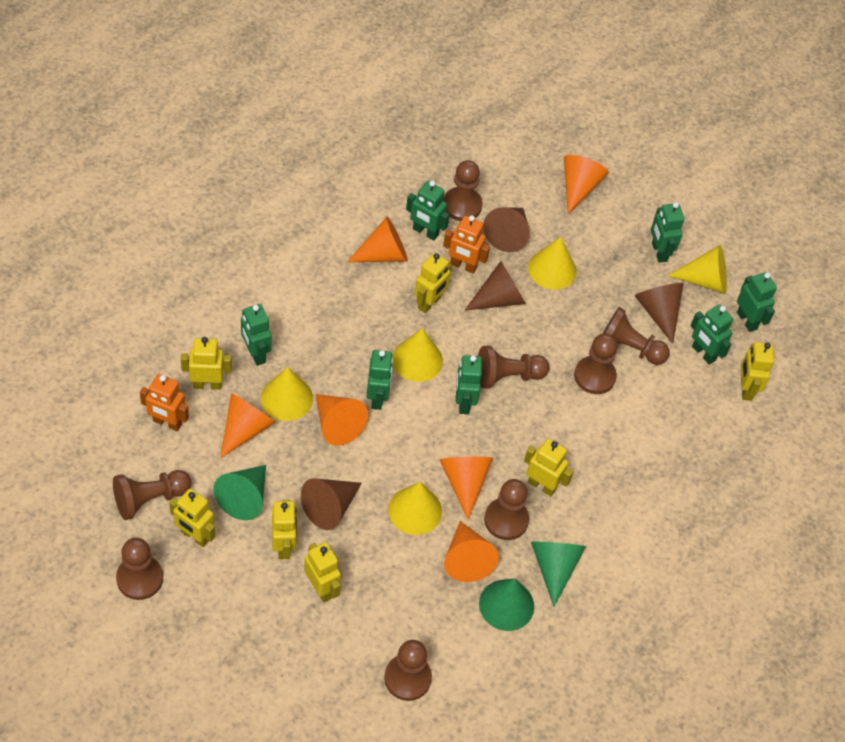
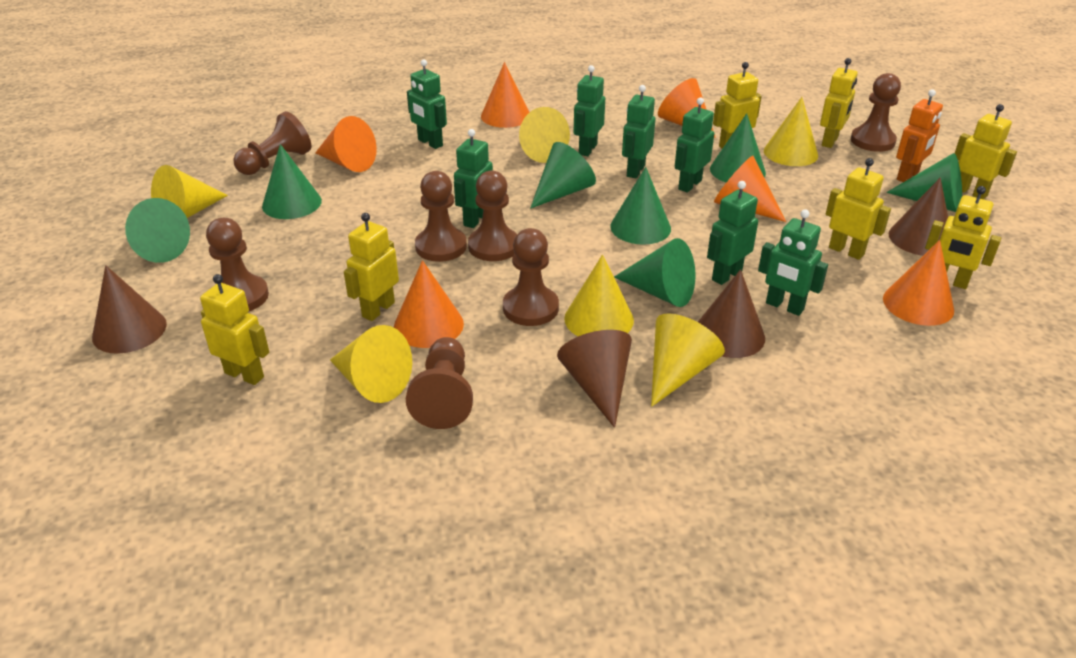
brown pawn: [113,470,192,520] [116,538,163,600] [384,640,432,701] [443,160,483,221] [478,346,549,388] [484,479,529,540] [574,334,618,394] [603,307,670,365] = 8 -> [206,218,269,311] [233,111,311,175] [406,337,473,429] [415,171,467,262] [468,170,517,261] [503,228,559,326] [851,73,901,152] = 7
green cone: [213,465,266,520] [479,578,534,631] [531,542,586,607] = 3 -> [125,198,190,263] [262,144,322,219] [530,142,596,209] [610,167,671,245] [614,238,695,307] [710,113,766,182] [886,153,962,212] = 7
orange robot: [140,374,189,431] [443,215,490,274] = 2 -> [896,89,943,182] = 1
yellow cone: [261,367,313,421] [388,482,442,535] [392,328,443,382] [528,237,577,290] [668,245,727,294] = 5 -> [151,165,228,218] [330,325,412,403] [519,107,570,163] [564,254,634,336] [651,313,725,407] [764,97,818,166] = 6

